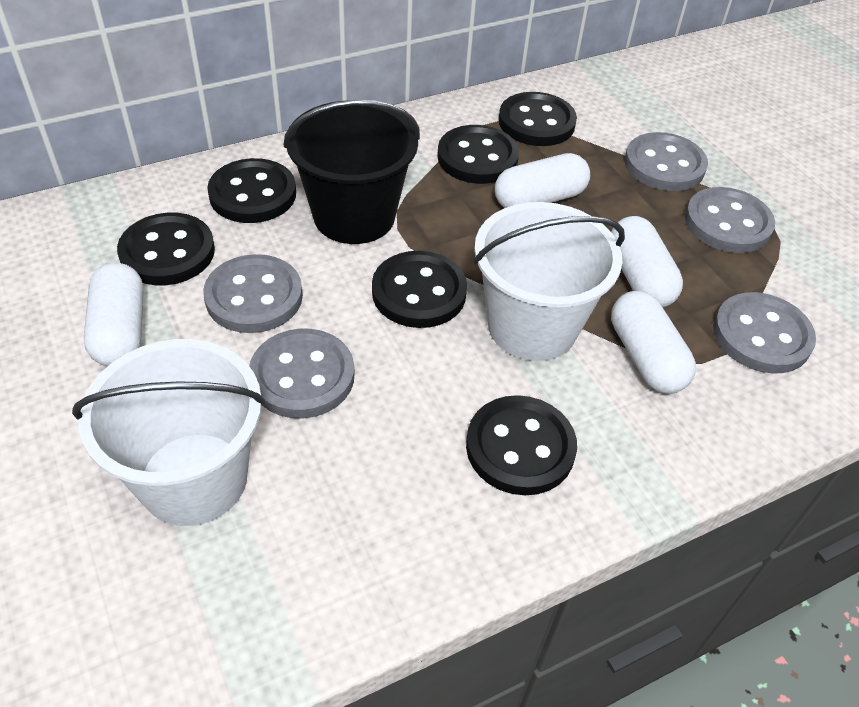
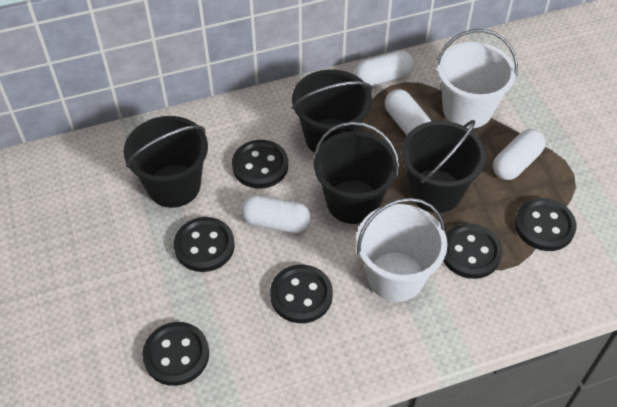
black bucket: [284,100,420,244] = 1 -> [124,116,208,208] [292,69,372,153] [314,121,400,224] [401,120,486,213] = 4
grey button: [203,254,303,333] [249,328,355,418] [624,132,708,191] [685,187,775,253] [713,292,816,373] = 5 -> none = 0

